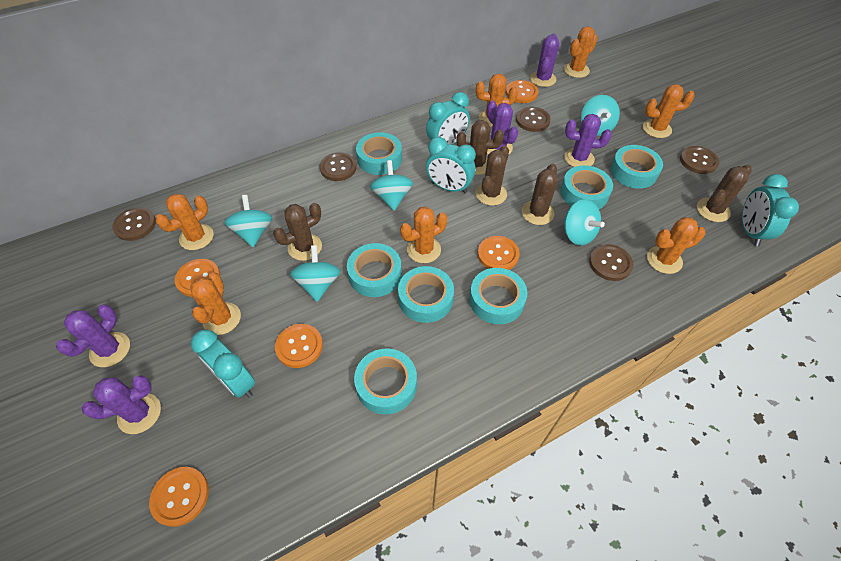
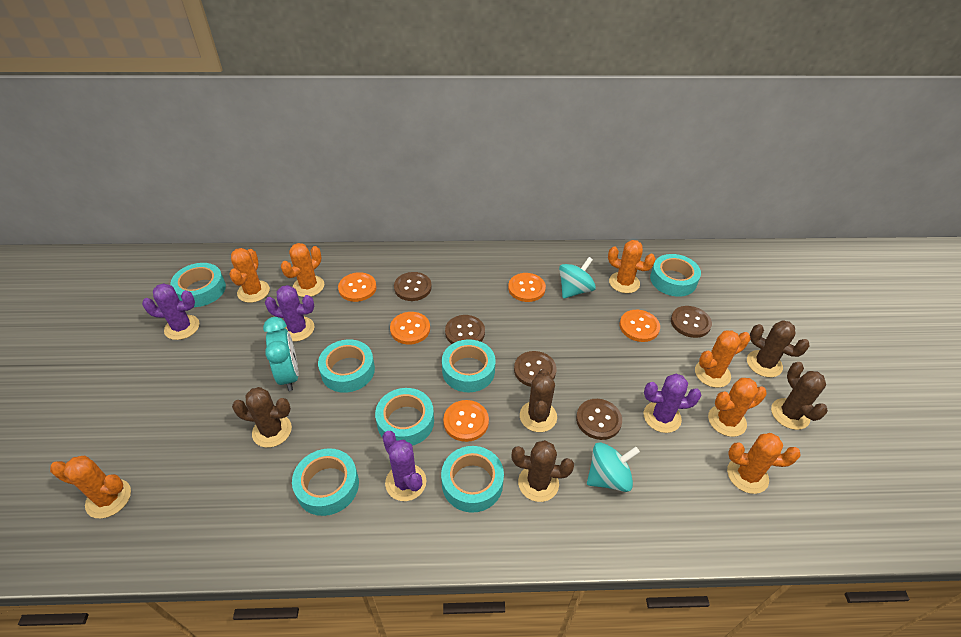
purple cactus: [56,305,130,367] [82,375,161,434] [487,100,518,155] [530,33,559,87] [564,114,612,167] = 5 -> [142,283,199,340] [265,285,314,342] [382,431,426,501] [644,374,701,433] = 4
turquoise clock: [191,329,255,398] [426,92,470,145] [426,137,476,193] [742,174,799,246] = 4 -> [263,317,299,391] = 1
turquoise spinning top: [224,195,272,247] [290,245,340,302] [370,160,413,211] [563,199,605,246] [581,95,620,136] = 5 -> [559,257,596,299] [587,442,640,492] = 2

